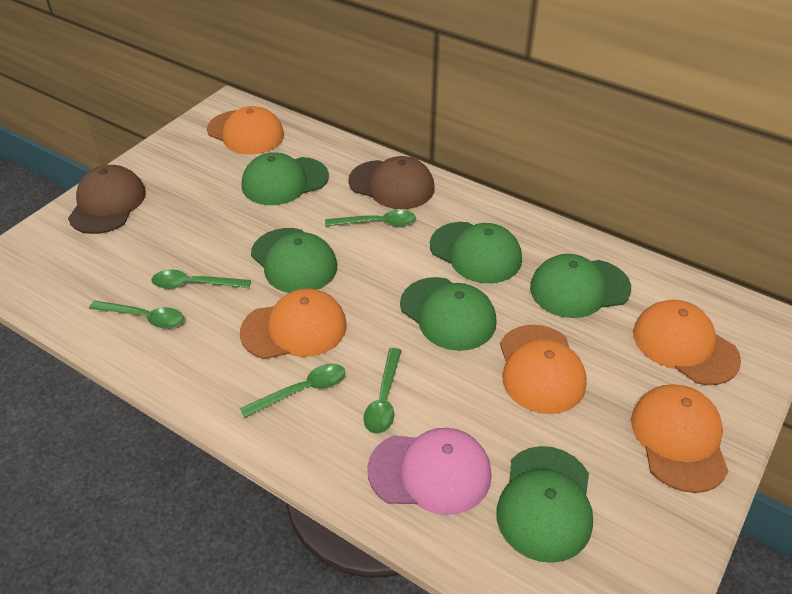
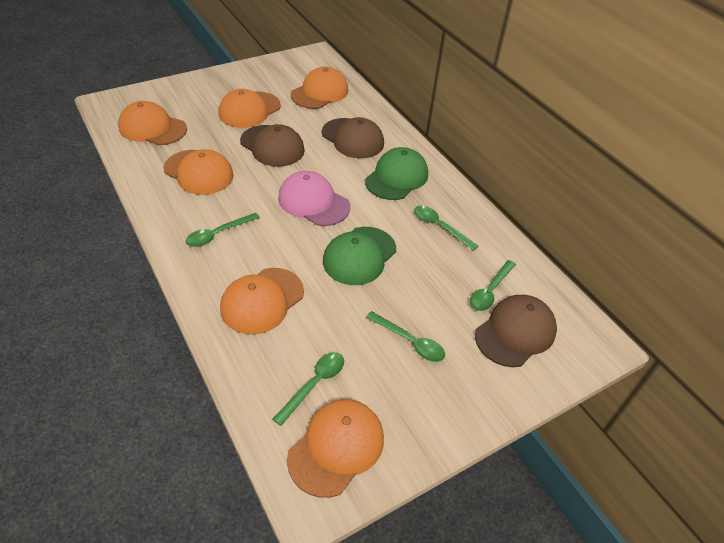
brown cap: [68,165,146,234] [348,156,435,209] = 2 -> [240,124,305,167] [322,117,384,158] [475,295,557,367] = 3
green cap: [242,152,329,205] [251,228,337,293] [400,277,497,351] [430,222,522,283] [496,446,593,563] [530,254,631,318] = 6 -> [323,227,396,285] [365,147,428,200] = 2
orange cap: [207,106,284,154] [240,288,347,359] [500,325,587,414] [631,384,728,493] [633,300,741,385] = 5 -> [118,101,187,145] [164,149,234,195] [219,89,281,128] [220,268,304,335] [287,399,384,498] [291,67,348,109] = 6

